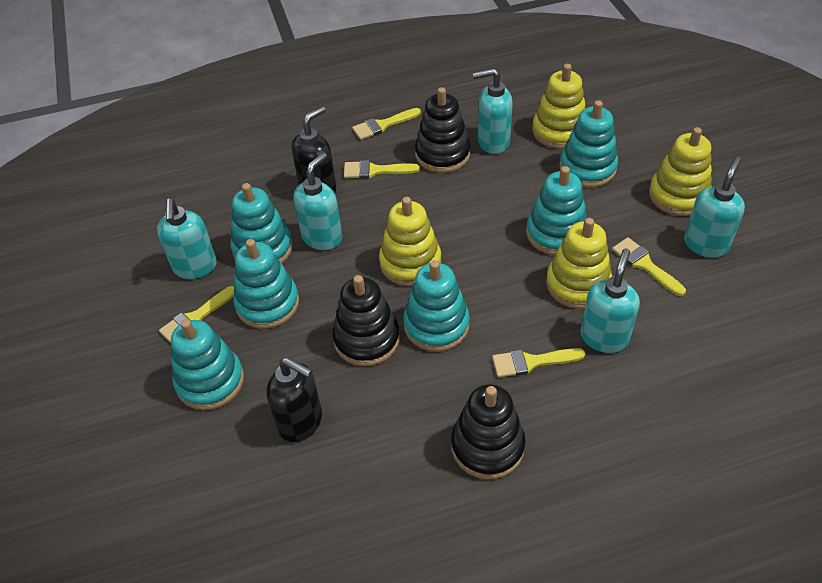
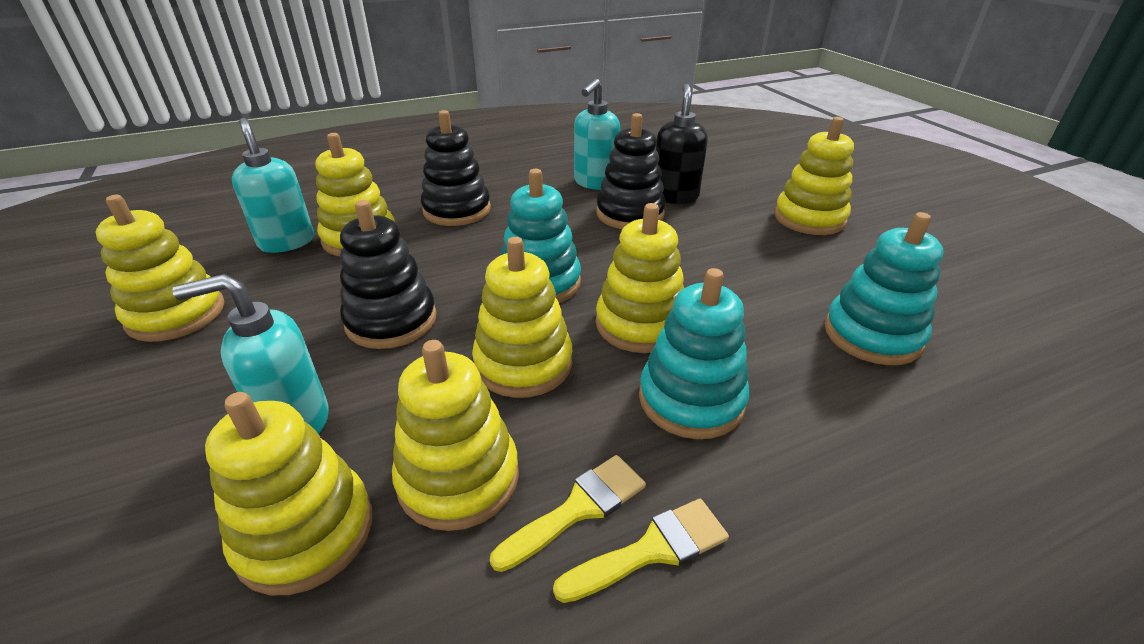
black soap dispenser: [267,357,322,442] [292,106,337,193] = 2 -> [656,84,708,204] = 1
turquoise soap dispenser: [157,199,217,279] [293,152,342,250] [473,68,513,154] [580,249,640,353] [684,157,745,258] = 5 -> [172,274,328,434] [232,118,314,253] [574,79,620,190] = 3
turquoise stacking toy: [171,319,244,410] [230,183,293,264] [233,239,299,329] [403,260,470,352] [526,166,587,255] [559,100,618,187] = 6 -> [501,169,581,303] [639,268,749,439] [824,212,944,365] = 3
yellow brush: [159,286,234,343] [344,160,420,179] [352,108,421,140] [492,348,586,378] [612,237,686,296] = 5 -> [490,455,646,572] [553,499,729,603] = 2
yellow stacking toy: [379,197,441,286] [532,64,586,149] [546,218,612,309] [649,127,712,216] = 4 -> [96,195,224,342] [205,392,372,595] [316,133,395,256] [392,340,519,531] [472,237,572,398] [596,203,684,353] [774,117,854,235] = 7

